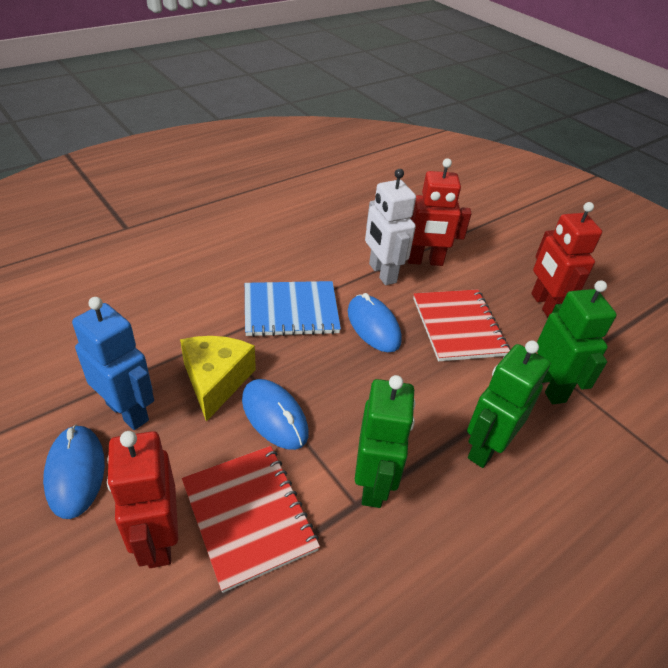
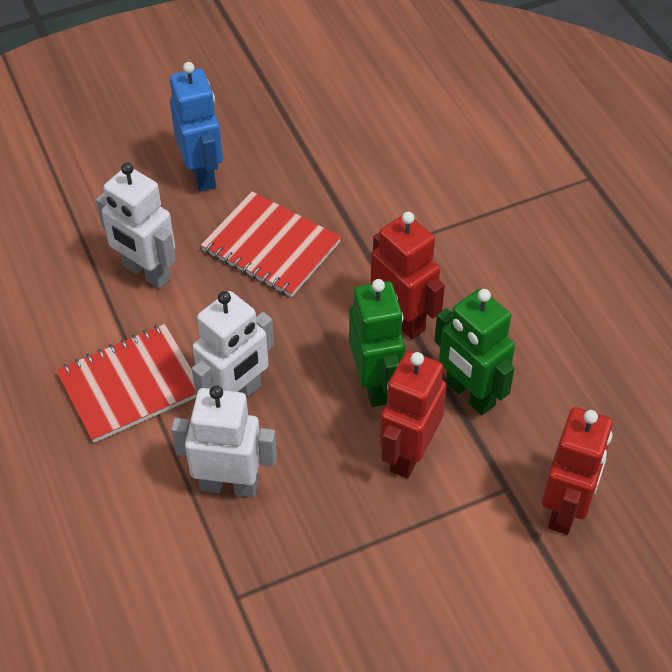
blue mouse: [43,424,105,519] [242,379,309,450] [348,293,402,352] = 3 -> none = 0
blue notebook: [245,281,341,337] = 1 -> none = 0
green robot: [355,375,415,508] [467,341,550,468] [537,280,617,404] = 3 -> [349,279,405,407] [435,289,515,415] = 2
white robot: [365,169,416,285] = 1 -> [96,162,176,288] [171,385,277,498] [192,291,274,397] = 3
yellow cheese: [180,336,256,422] = 1 -> none = 0

